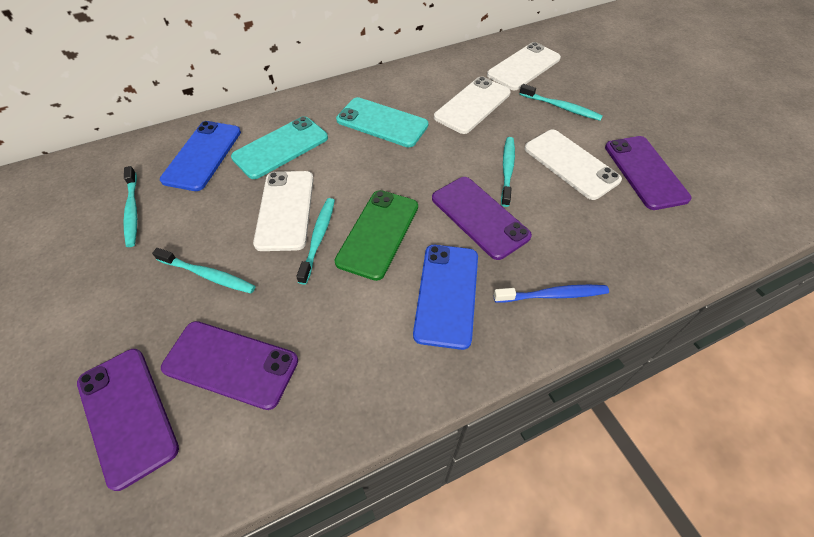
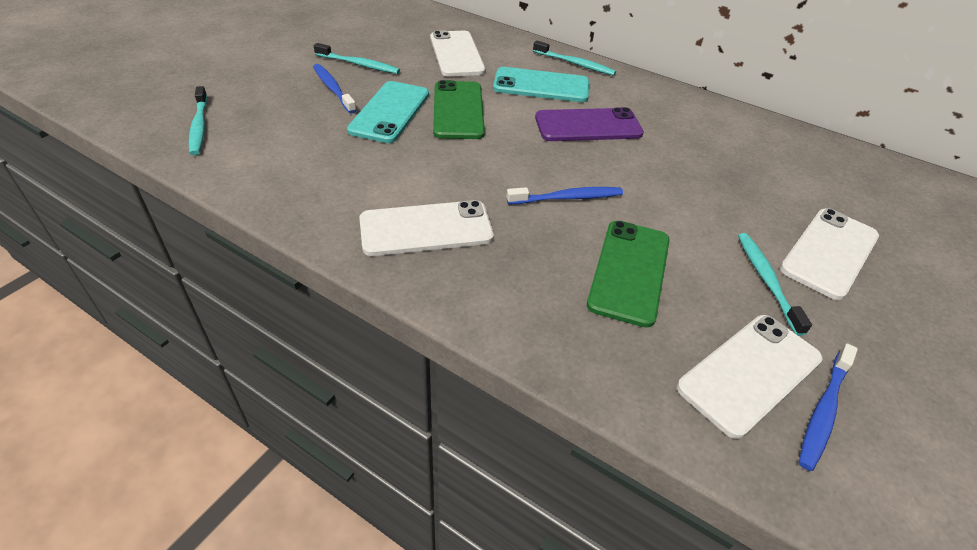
blue phone: [160,121,241,191] [413,245,478,350] = 2 -> none = 0
blue toothbrush: [494,285,609,303] = 1 -> [313,64,357,114] [507,187,623,204] [799,343,858,471] = 3
green phone: [335,190,418,281] = 1 -> [433,80,485,139] [587,221,670,328] = 2
purple phone: [77,349,179,491] [161,321,298,410] [432,177,532,260] [605,136,692,210] = 4 -> [535,107,644,141] = 1
turquoise toothbrush: [123,166,137,247] [152,248,256,294] [296,198,335,285] [501,137,515,207] [519,84,603,121] = 5 -> [189,86,208,155] [314,43,400,74] [533,41,616,76] [738,233,812,336] = 4

